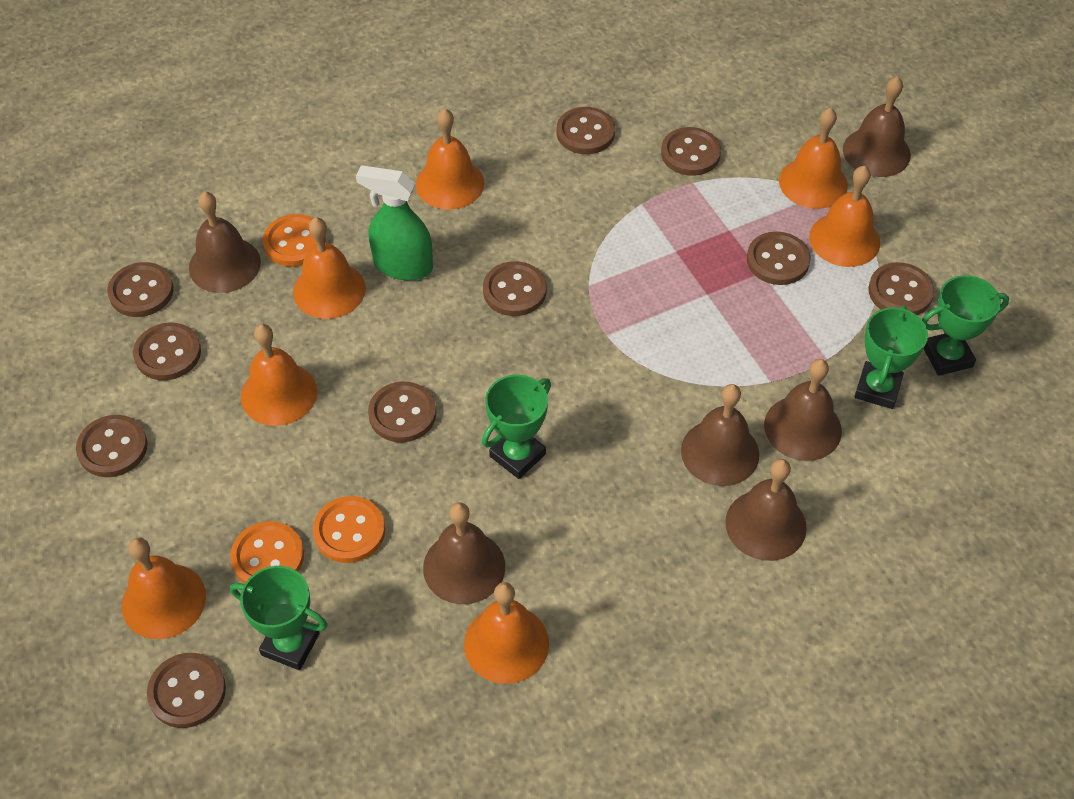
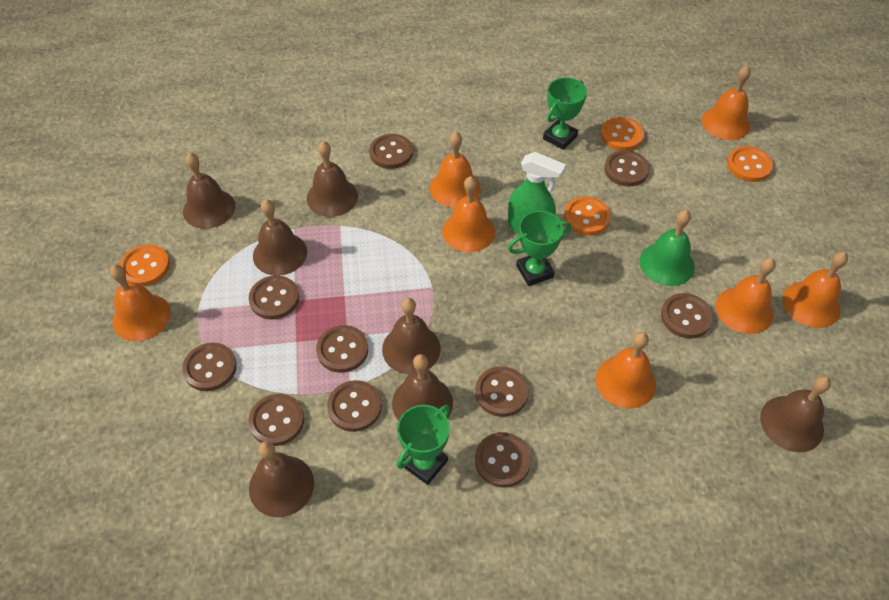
brown bell: [189,191,261,293] [423,502,505,604] [681,384,759,486] [725,459,807,561] [764,359,842,461] [843,76,911,177] = 6 -> [183,153,235,229] [249,441,314,517] [253,200,307,276] [307,141,358,217] [382,298,441,374] [392,354,453,421] [760,376,831,452] = 7
green bell: none = 0 -> [640,210,695,286] = 1
green trophy: [230,566,328,670] [482,374,551,479] [854,305,928,409] [922,275,1009,376] = 4 -> [396,405,450,485] [508,211,571,286] [543,77,587,150] = 3
orange button: [230,521,304,584] [263,214,326,267] [313,496,385,563] = 3 -> [119,244,170,286] [564,197,611,235] [601,117,644,151] [727,146,773,182] = 4

